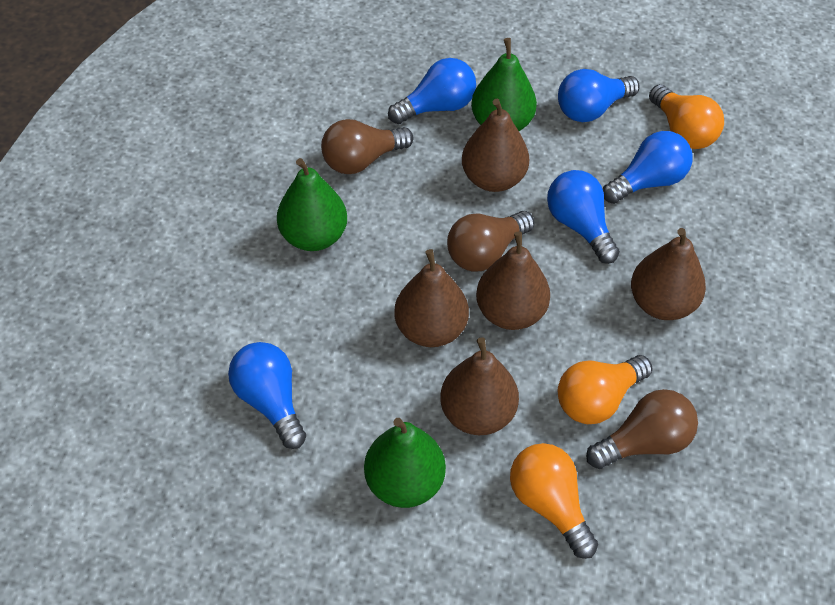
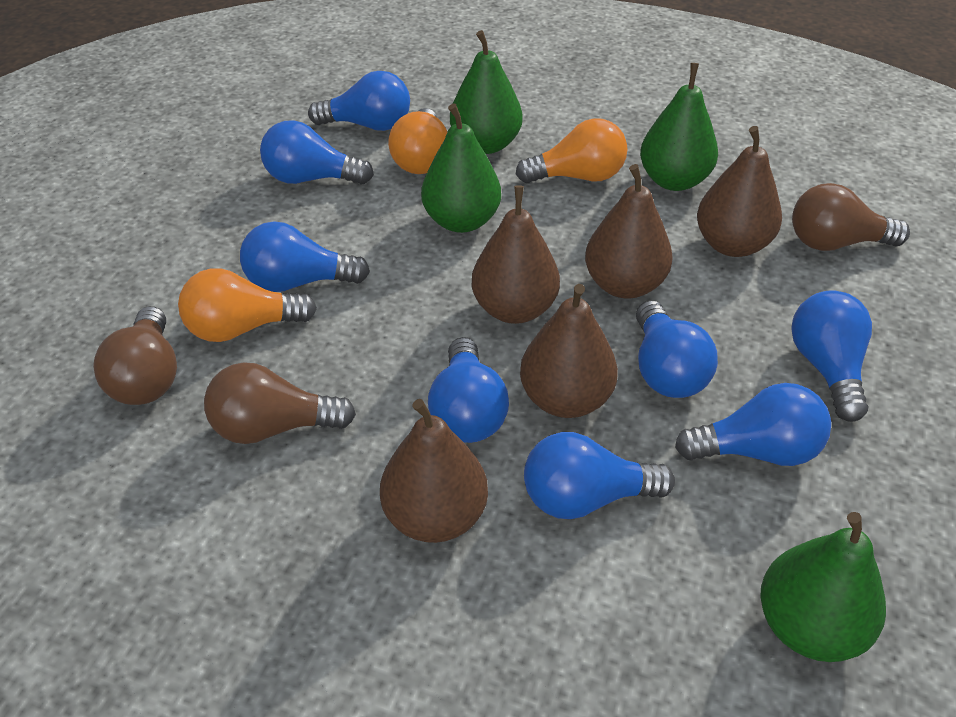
blue light bulb: [228,342,306,449] [388,58,476,124] [547,170,620,264] [558,69,640,122] [603,131,693,204] = 5 -> [240,221,370,292] [260,120,374,184] [308,71,410,131] [428,337,509,443] [524,432,675,519] [636,300,718,398] [675,383,831,466] [791,290,872,422] = 8
green pear: [277,158,347,251] [364,418,446,508] [471,38,537,131] = 3 -> [421,104,501,233] [450,30,523,154] [640,63,718,191] [760,512,886,662] = 4

